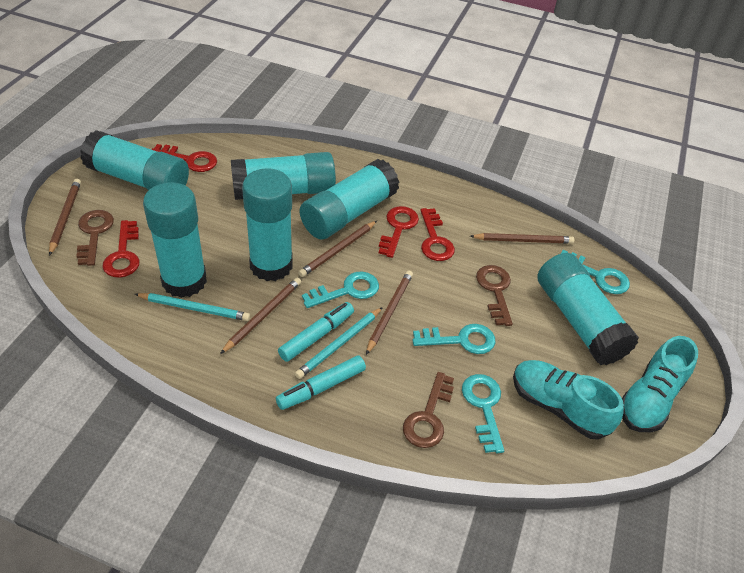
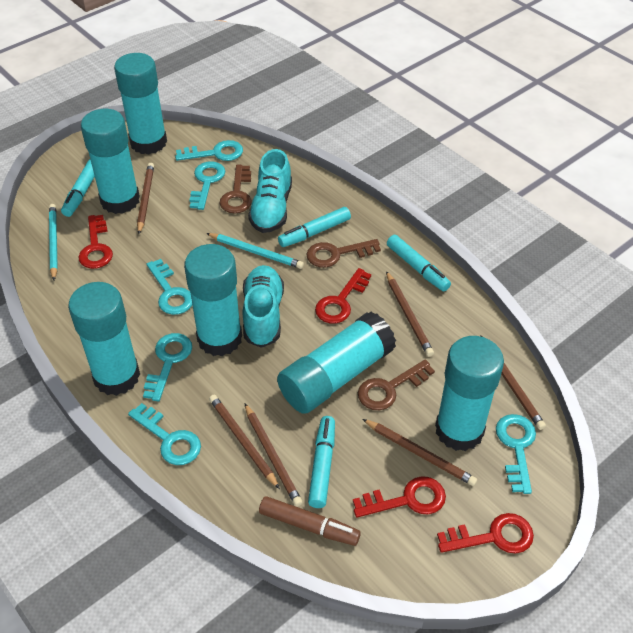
brown marker: none = 0 -> [259,496,361,546] = 1
brown pencil: [49,179,81,256] [220,277,301,354] [298,221,377,277] [366,270,413,355] [470,233,574,244] = 5 -> [137,163,154,234] [209,395,280,489] [245,403,303,507] [362,419,477,486] [386,271,434,356] [480,335,546,430] = 6
turquoise key: [302,271,379,308] [412,324,496,354] [462,374,504,453] [561,250,630,294] = 4 -> [128,403,201,465] [143,333,192,401] [147,259,192,315] [175,140,243,161] [189,161,225,210] [496,414,536,494] = 6
turquoise marker: [276,355,366,410] [278,302,354,362] = 2 -> [61,159,95,217] [278,207,351,247] [308,416,335,508] [387,235,451,291] = 4

